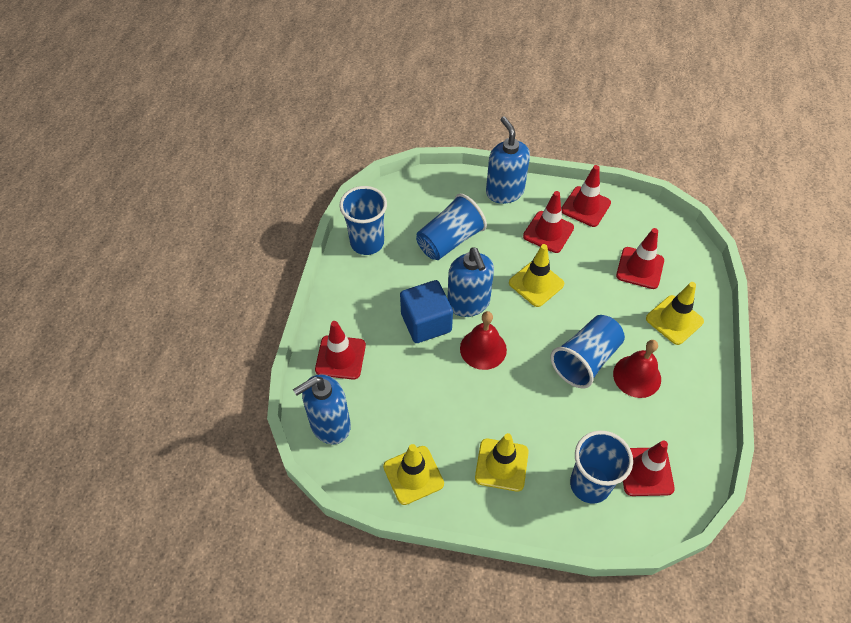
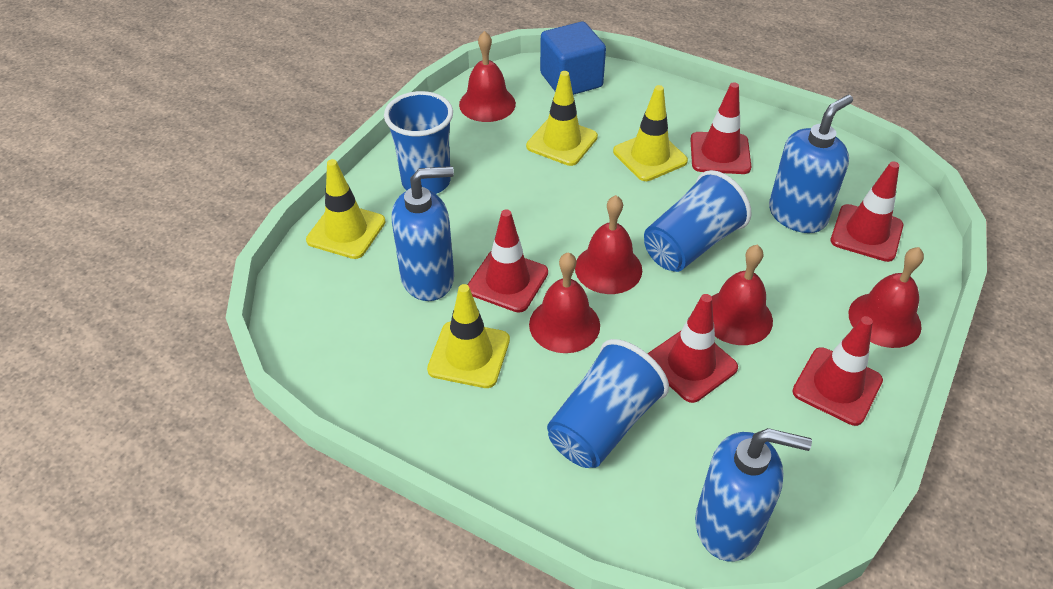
blue cup: [339,186,387,255] [416,194,487,260] [551,315,625,388] [570,430,633,504] = 4 -> [384,91,453,194] [547,339,669,468] [644,170,752,272] = 3
red bell: [460,311,507,370] [613,340,661,398] = 2 -> [459,31,516,122] [529,252,600,353] [575,195,642,294] [712,245,773,345] [849,247,924,348] = 5

